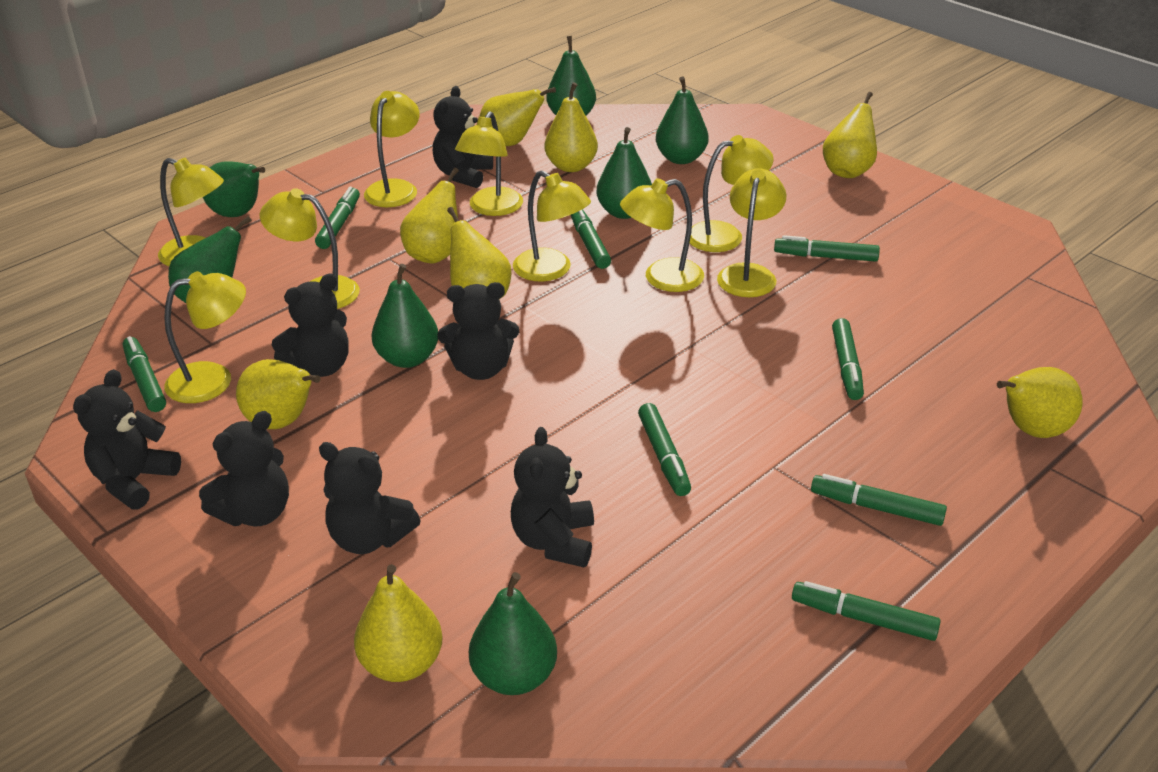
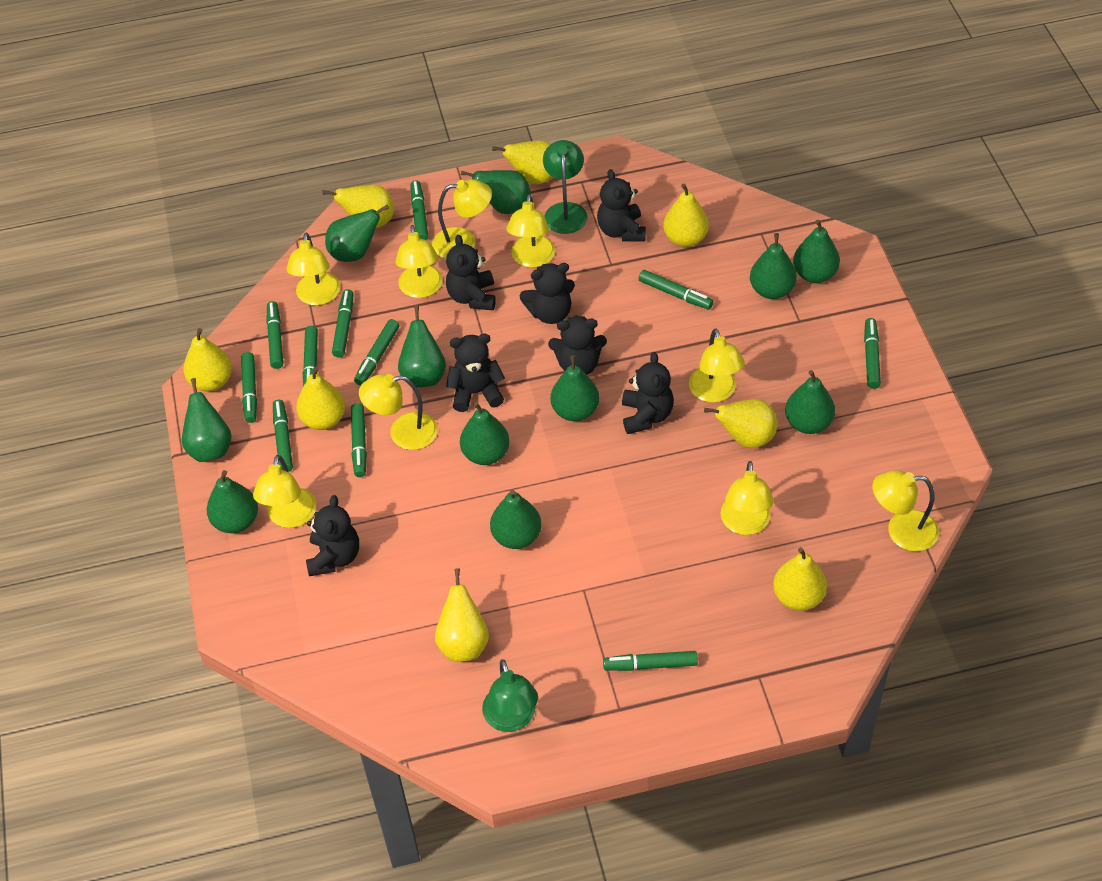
green lamp: none = 0 -> [482,659,538,732] [543,140,588,234] = 2
green marker: [123,336,166,412] [315,187,360,249] [571,209,611,269] [638,403,691,496] [774,235,880,262] [792,581,941,641] [811,474,947,526] [832,318,864,400] = 8 -> [241,352,257,423] [266,301,283,369] [273,400,293,472] [303,326,318,387] [332,289,354,357] [351,403,367,477] [354,319,399,385] [410,180,429,240] [603,651,698,671] [639,270,713,310] [864,318,881,389] = 11
green pear: [168,216,252,303] [203,161,265,217] [372,264,438,368] [469,572,557,695] [546,36,596,116] [597,127,652,219] [656,76,709,164] = 7 -> [182,378,232,462] [207,470,258,533] [325,205,389,262] [398,306,446,388] [460,402,510,465] [461,170,531,214] [490,489,542,549] [551,355,599,421] [750,233,797,299] [785,370,835,434] [793,220,840,283] = 11

